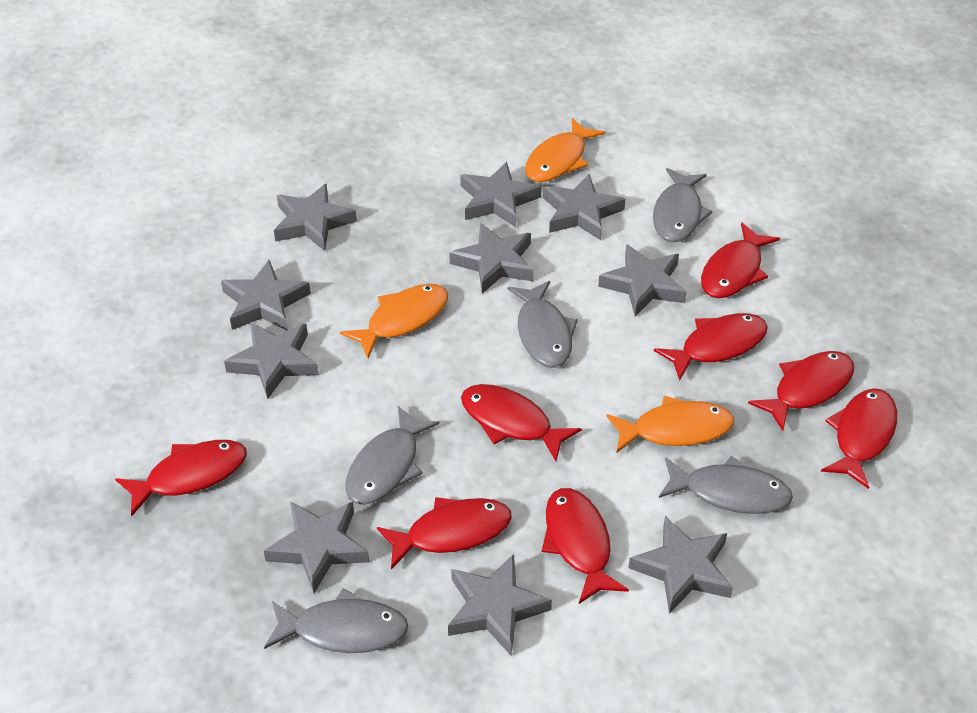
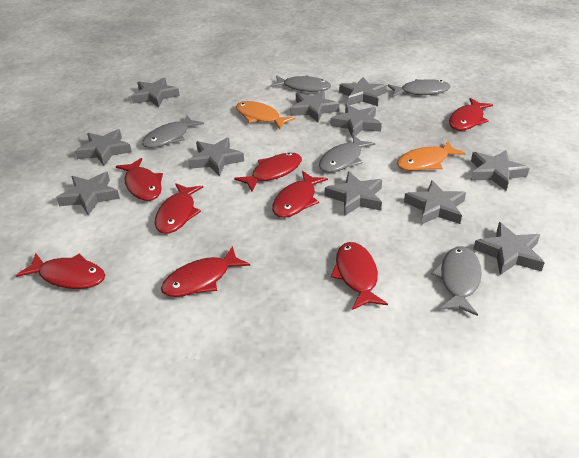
grey star: [221,260,311,331] [224,322,319,399] [264,501,369,593] [274,183,357,251] [448,554,552,655] [449,223,533,294] [460,162,541,227] [543,174,625,240] [598,244,687,317] [628,516,733,614] = 10 -> [57,172,120,215] [75,129,132,166] [131,78,180,108] [188,137,244,176] [291,90,339,122] [325,171,382,216] [330,104,382,138] [339,77,387,106] [404,180,466,225] [471,150,529,191] [473,222,545,275] = 11
orange fish: [340,284,448,358] [525,118,605,182] [606,396,734,453] = 3 -> [236,101,295,129] [397,141,466,171] = 2

